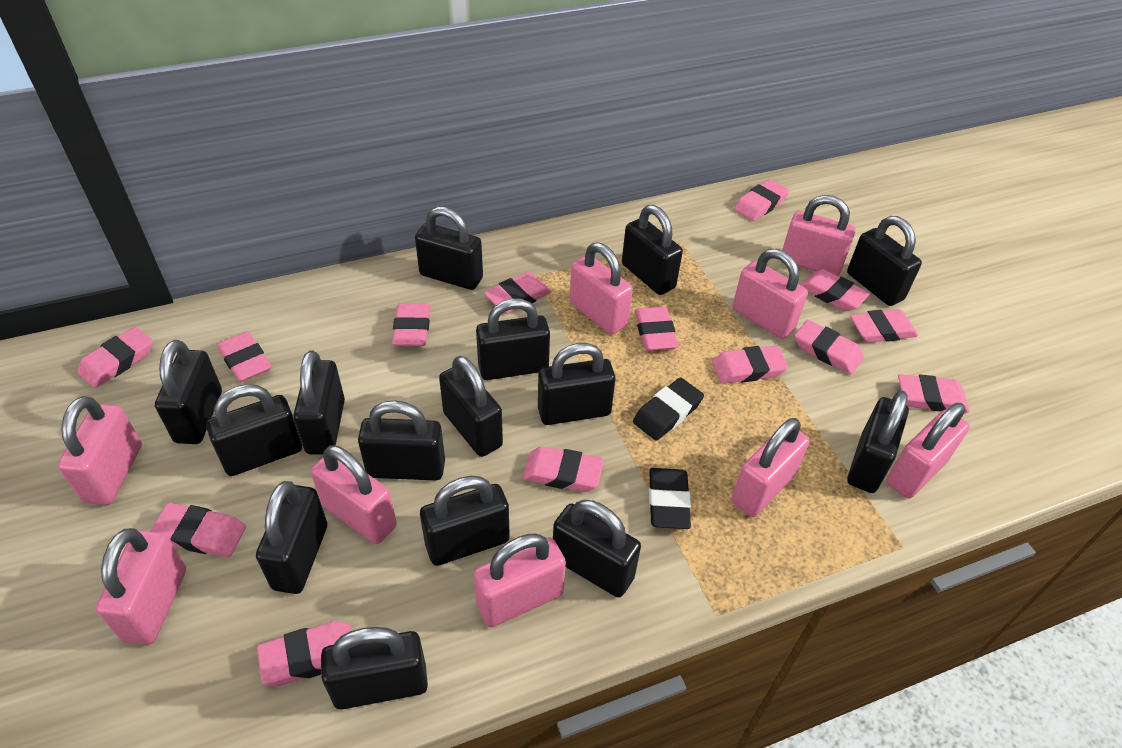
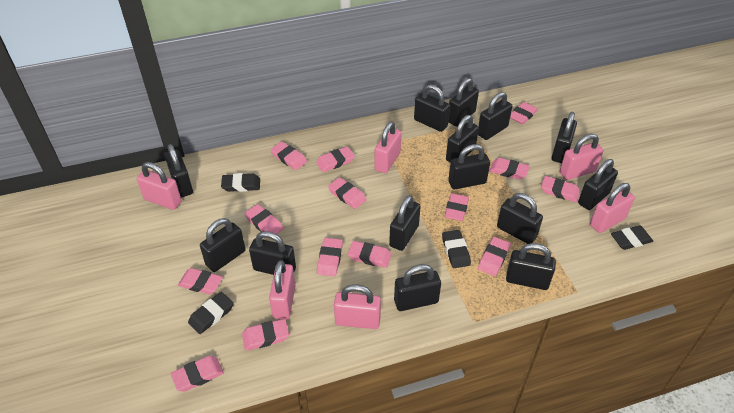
black eraser: [633,377,704,440] [649,468,691,529] = 2 -> [188,292,234,334] [221,173,260,192] [442,230,471,268] [611,225,653,250] = 4
black padlock: [155,340,222,444] [206,384,302,476] [256,481,327,594] [293,351,345,455] [321,627,428,710] [358,400,445,481] [415,207,483,290] [420,476,510,566] [439,356,503,457] [476,298,550,380] [538,343,616,425] [553,500,641,598] [622,205,683,295] [847,216,922,306] [847,390,909,493] = 15 -> [165,144,193,197] [200,218,246,272] [249,231,296,275] [389,195,421,251] [394,264,441,311] [414,84,450,132] [446,115,479,163] [448,78,479,126] [448,144,490,190] [478,92,513,140] [497,193,543,244] [506,243,556,290] [551,112,577,163] [578,159,618,210] = 14
pink padlock: [58,396,142,505] [96,528,186,645] [311,445,397,544] [473,534,566,627] [569,243,633,334] [731,418,810,517] [733,249,808,339] [782,195,856,276] [886,403,970,499] = 9 -> [137,162,182,210] [269,260,295,320] [334,284,381,329] [374,121,402,173] [560,134,603,180] [590,183,635,233] = 6

